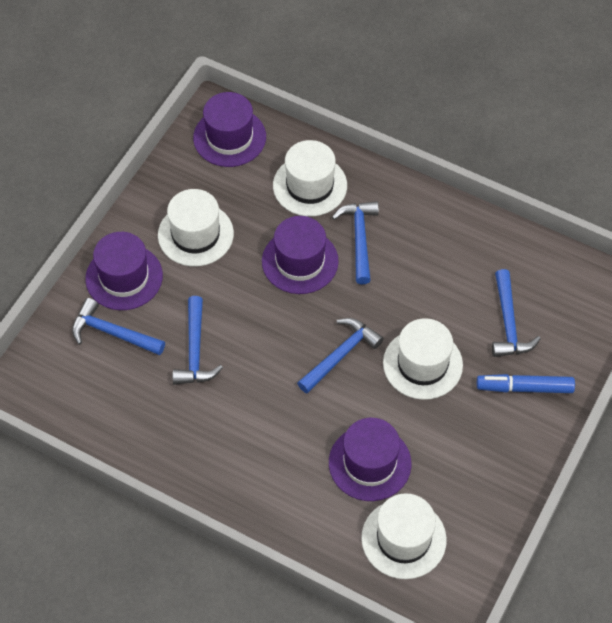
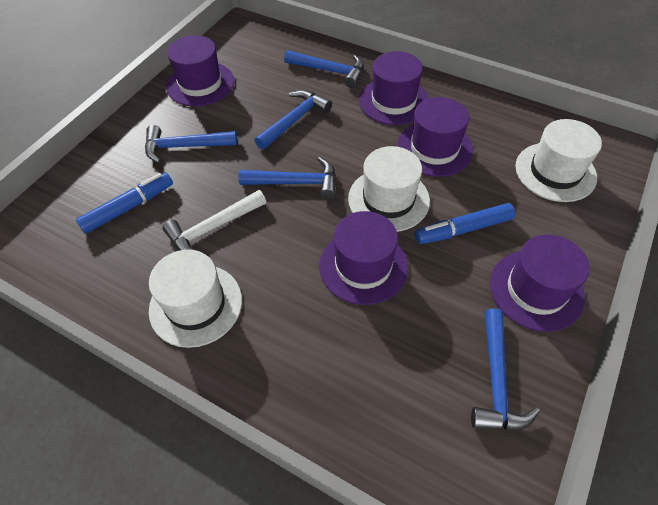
blue marker: [477,374,575,393] = 1 -> [76,173,173,234] [415,203,515,244] = 2
purple hat: [85,232,163,310] [193,92,266,167] [262,216,339,294] [329,418,411,501] = 4 -> [166,35,234,106] [319,211,408,305] [359,51,429,125] [397,97,473,177] [490,234,589,332] = 5
white hammer: none = 0 -> [163,190,266,253] = 1
white hat: [158,189,234,266] [273,140,347,216] [361,493,447,579] [383,318,463,400] = 4 -> [149,250,242,348] [348,146,430,232] [515,119,602,202] = 3

